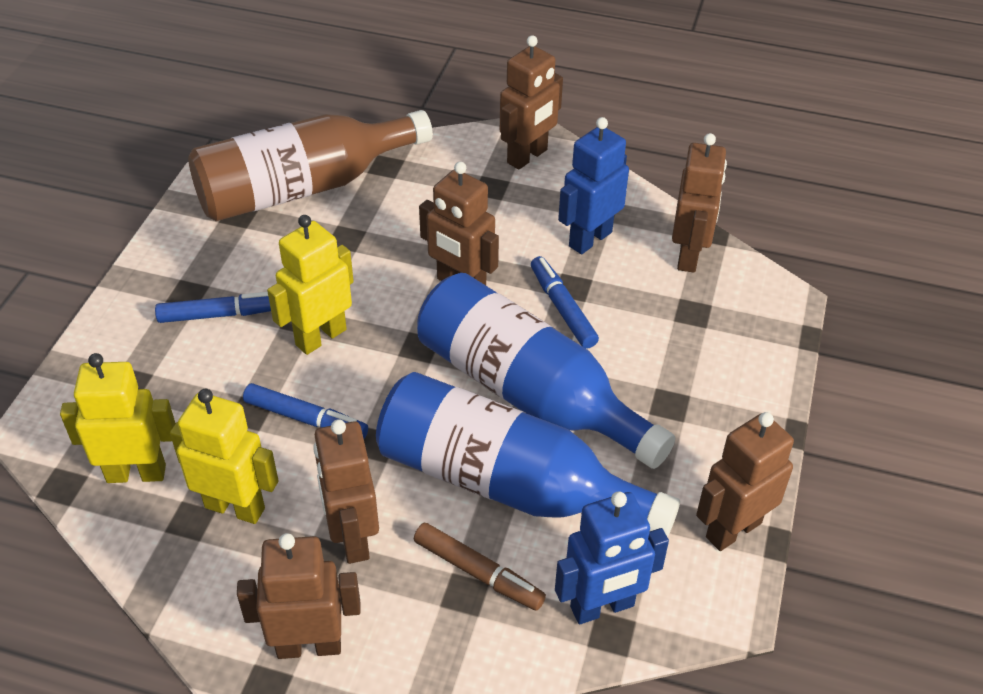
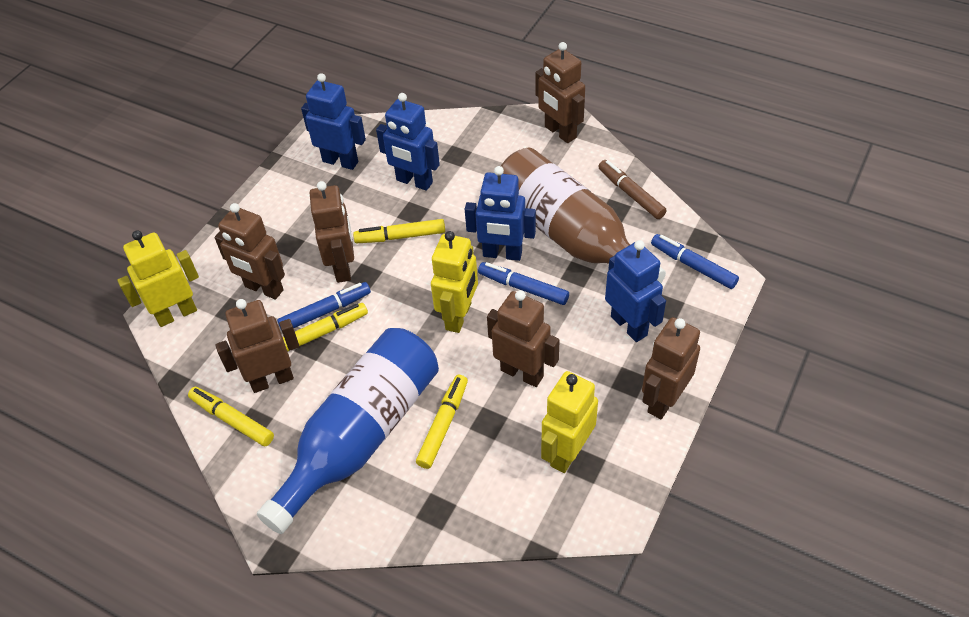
blue bottle: [376,372,680,537] [417,273,675,469] = 2 -> [257,328,439,534] = 1
blue robot: [555,491,669,624] [558,117,629,254] = 2 -> [301,73,366,170] [376,93,440,191] [465,166,536,261] [605,240,666,342] = 4
yellow marker: none = 0 -> [188,387,274,446] [283,303,368,351] [353,219,445,243] [416,375,468,469] = 4

